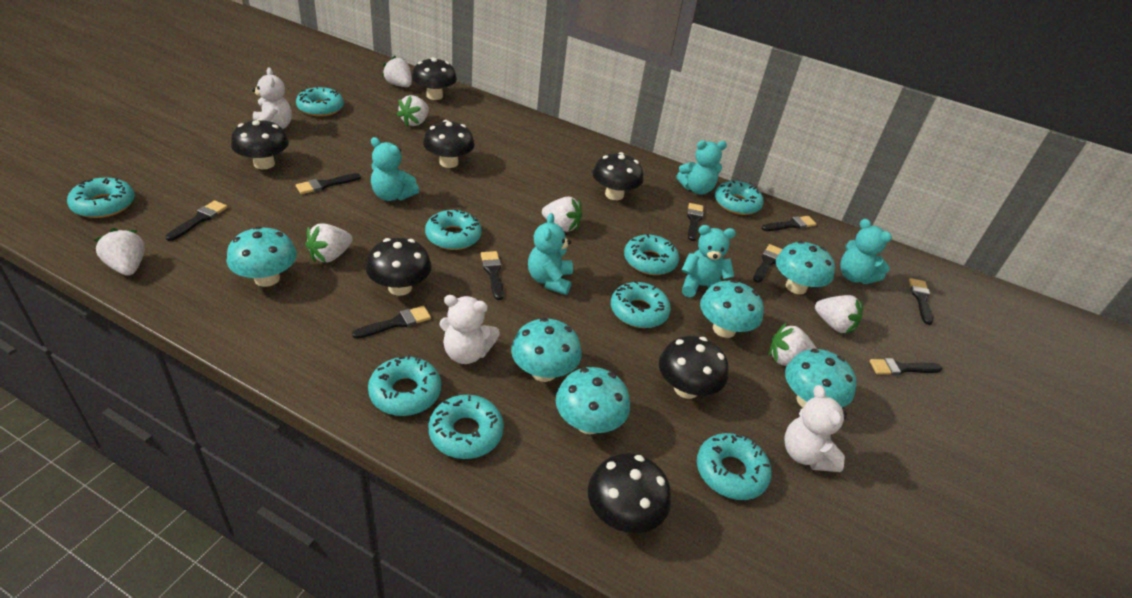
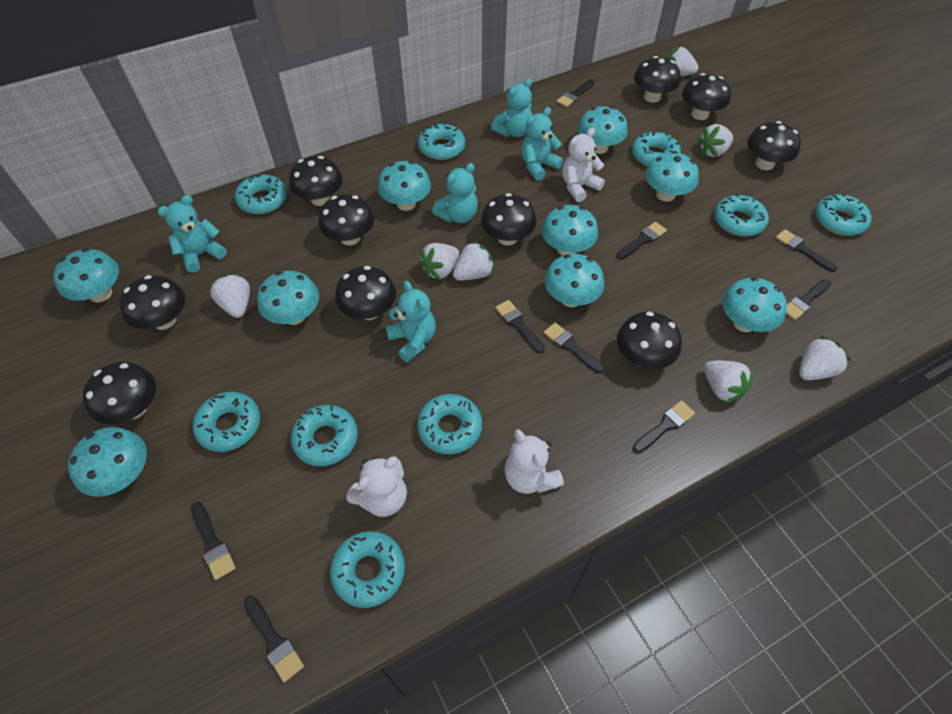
black mushroom: [231,118,289,169] [366,238,432,296] [412,57,457,100] [423,120,475,168] [588,453,671,533] [593,152,644,200] [659,336,728,399] = 7 -> [83,362,156,424] [120,275,185,330] [289,156,343,206] [318,194,374,246] [335,266,396,320] [481,193,537,245] [617,311,682,369] [634,56,681,103] [682,73,731,120] [747,121,801,170] = 10
turquoise mushroom: [227,226,297,287] [511,318,582,382] [556,367,630,434] [700,280,764,338] [776,241,835,294] [785,349,857,408] = 6 -> [53,248,119,302] [68,427,147,497] [257,271,319,325] [378,161,431,211] [542,205,598,256] [544,254,604,307] [578,106,628,154] [645,151,699,202] [722,277,787,332] = 9

